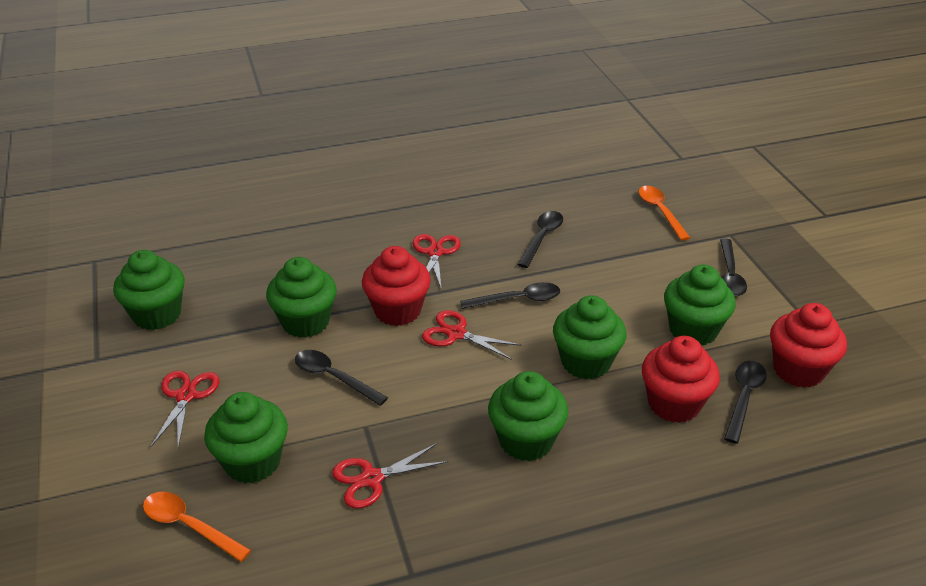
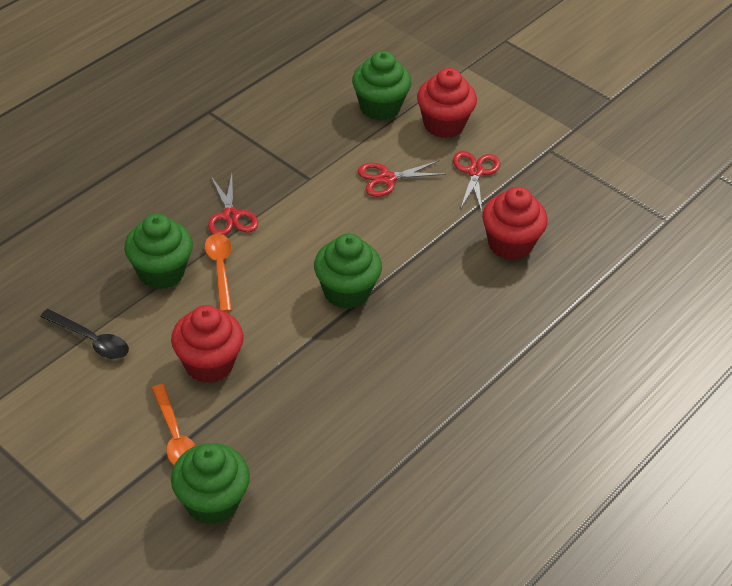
black spoon: [295,350,388,406] [460,282,560,309] [517,211,563,268] [720,238,747,296] [724,361,767,444] = 5 -> [40,309,129,359] = 1
green cupcake: [113,250,185,330] [204,392,288,484] [266,257,337,338] [488,371,568,461] [553,295,626,380] [664,265,736,345] = 6 -> [124,214,193,289] [171,443,250,525] [314,234,382,309] [352,51,412,121] = 4
red scissors: [150,371,219,448] [332,443,448,509] [412,234,461,290] [422,310,522,360] = 4 -> [208,174,258,235] [358,161,446,197] [453,151,500,212] = 3

